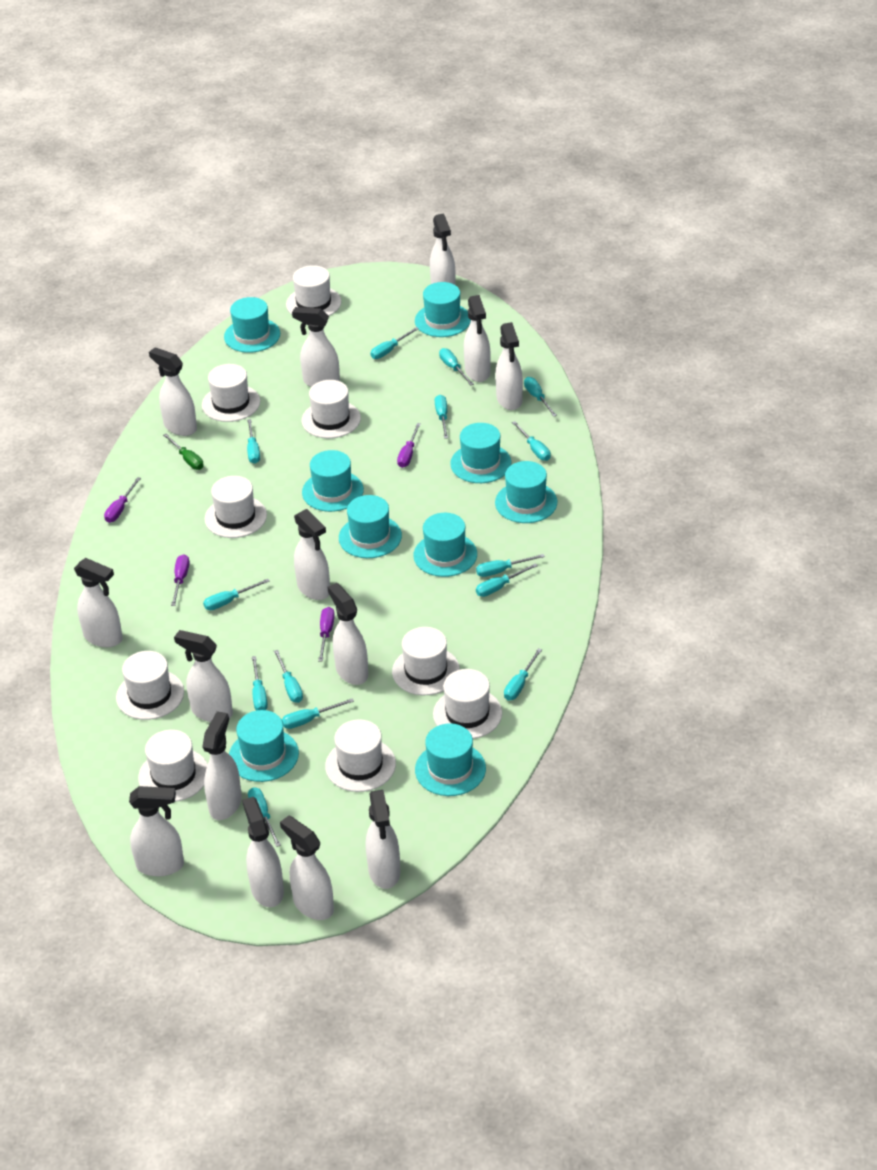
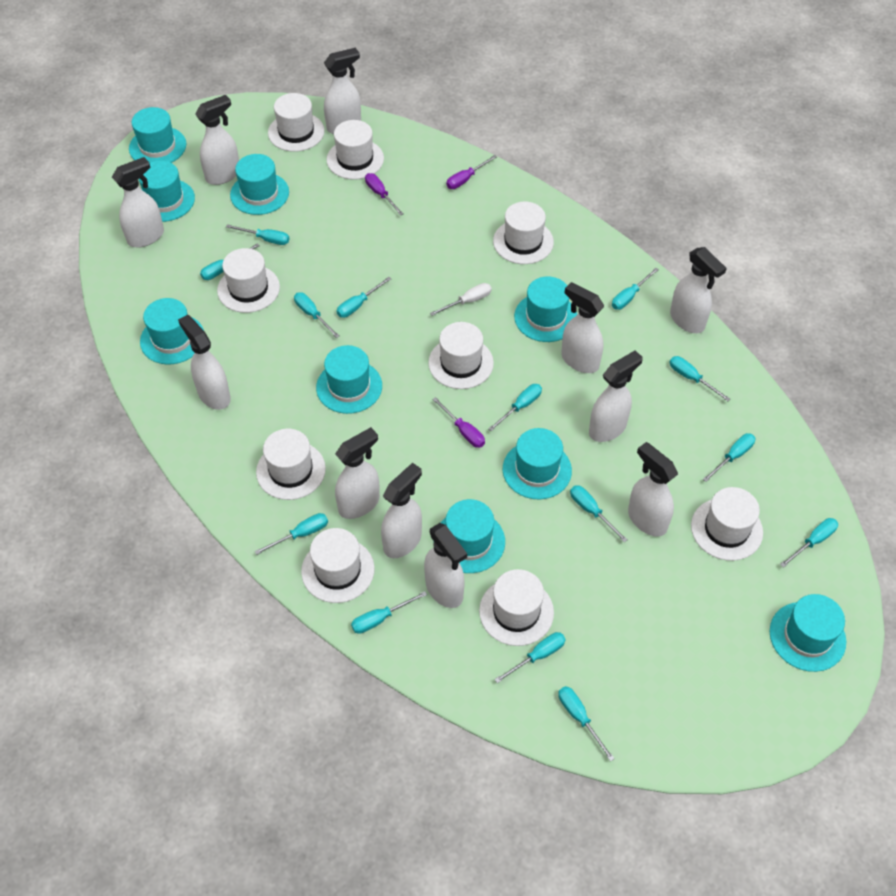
green screwdriver: [163,434,204,470] = 1 -> none = 0
purple screwdriver: [104,477,141,523] [171,554,190,606] [318,607,335,662] [397,423,421,468] = 4 -> [365,173,404,216] [432,397,485,448] [446,155,497,189] = 3
white screwdriver: none = 0 -> [430,283,492,316] = 1
white spray bottle: [74,558,123,647] [129,786,184,876] [149,347,197,436] [174,630,233,722] [202,711,242,820] [242,797,284,907] [280,816,334,920] [292,307,340,387] [294,509,330,600] [328,583,368,685] [366,790,400,889] [430,214,456,285] [464,295,491,382] [495,322,523,410] = 14 -> [112,157,164,248] [178,315,231,410] [195,95,239,185] [324,48,361,134] [335,427,380,519] [381,463,422,558] [424,523,467,608] [561,282,604,373] [589,350,643,442] [628,442,678,537] [670,247,727,333] = 11

